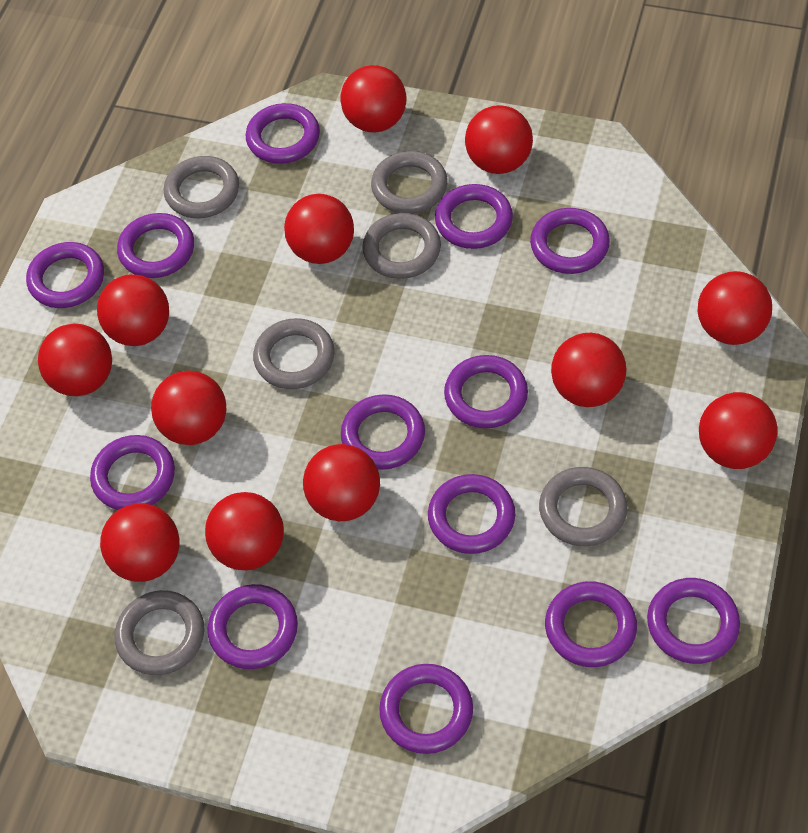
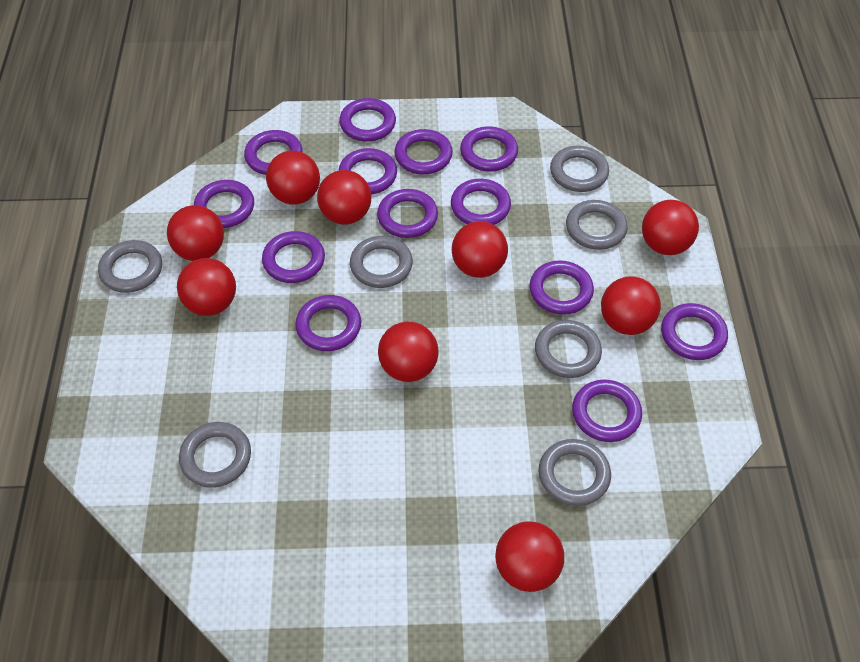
grey ring: [115,590,204,675] [164,156,239,218] [253,318,335,389] [362,213,441,279] [371,151,448,214] [539,467,627,546] = 6 -> [98,240,162,293] [179,422,251,488] [350,236,413,288] [535,320,602,378] [539,439,611,506] [550,146,609,192] [566,200,628,250] = 7
red ball: [38,324,112,396] [97,274,169,346] [100,503,179,582] [151,371,226,445] [205,492,284,571] [284,194,354,264] [303,444,380,521] [340,65,407,133] [465,105,533,174] [551,333,627,407] [698,271,772,345] [699,392,777,469] = 12 -> [167,205,224,261] [177,258,236,316] [266,151,320,205] [317,170,371,225] [378,321,439,382] [452,221,508,278] [495,522,564,592] [601,276,661,335] [642,200,699,255] = 9

